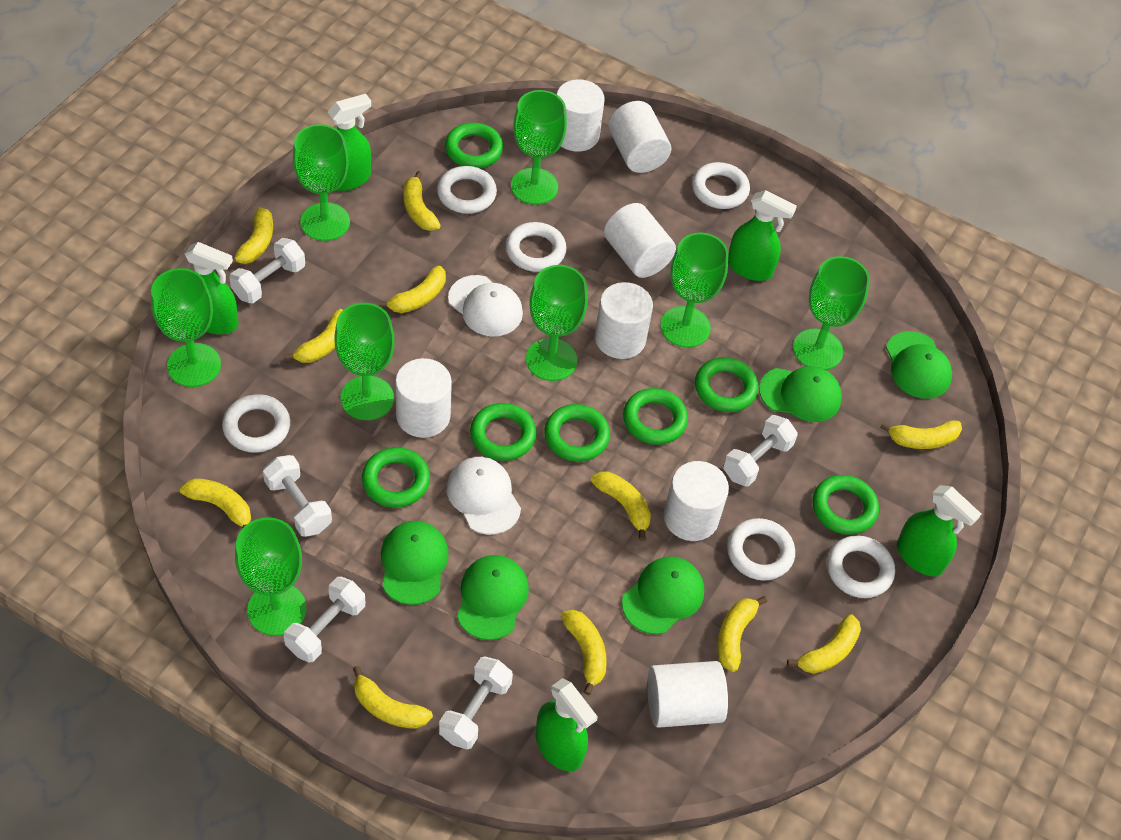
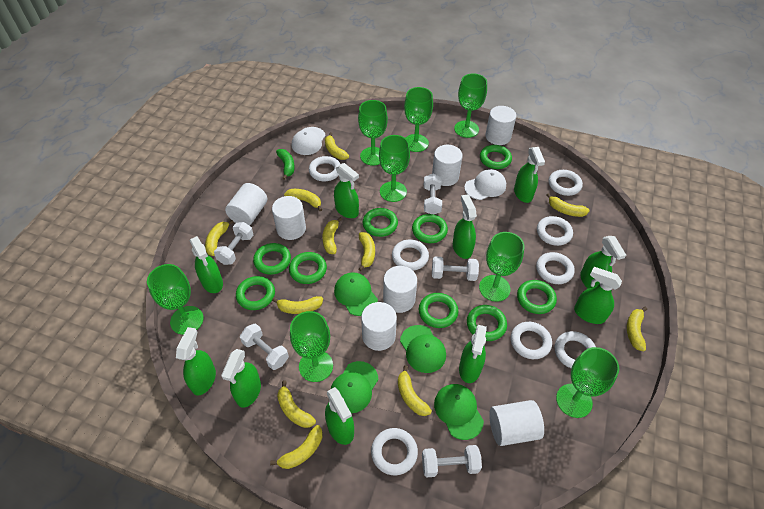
green banana: none = 0 -> [276,149,295,180] = 1
green cap: [381,521,449,605] [457,555,529,640] [622,556,704,635] [759,366,842,422] [886,331,952,399] = 5 -> [331,361,379,413] [334,272,378,316] [400,325,446,373] [434,384,484,440] = 4
green ring: [362,447,430,508] [445,123,503,168] [470,403,536,461] [544,404,610,462] [623,388,688,445] [695,357,758,412] [812,475,879,535] = 7 -> [236,276,275,310] [253,243,291,275] [289,252,327,284] [363,208,398,237] [412,214,448,243] [419,293,458,328] [467,305,507,341] [480,145,512,169] [517,280,557,314] = 9
green spray bottle: [185,242,239,334] [328,94,371,191] [536,678,598,771] [728,190,797,281] [897,485,981,576] = 5 -> [176,327,216,395] [190,236,223,293] [221,349,261,408] [325,387,354,445] [334,163,359,218] [453,194,477,259] [459,325,487,383] [514,147,545,203] [574,267,622,324] [580,236,626,288] = 10
white ring: [222,394,290,452] [437,166,497,214] [506,222,567,272] [692,162,750,209] [727,518,795,581] [827,536,895,598] = 6 -> [309,156,340,181] [371,428,418,475] [392,239,429,271] [511,322,552,359] [536,252,575,284] [537,216,573,246] [549,170,583,196] [555,331,596,369] = 8

